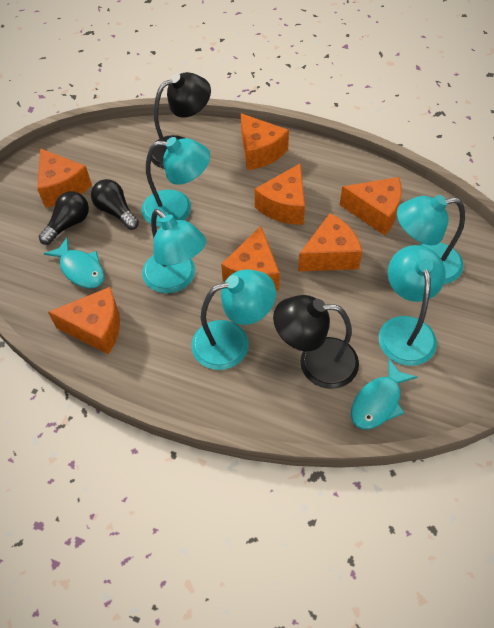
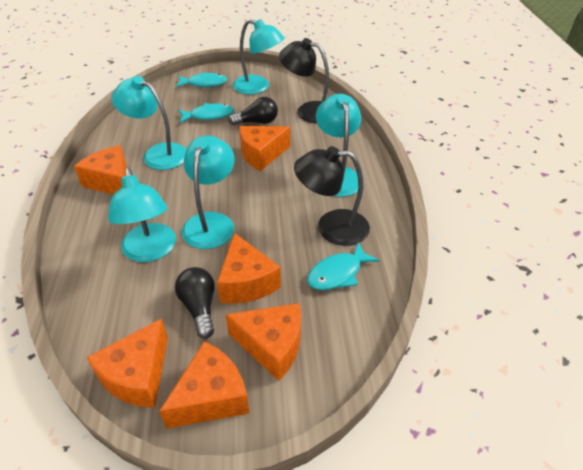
orange cheese: [37,148,92,208] [48,287,120,354] [221,226,280,291] [241,113,289,170] [255,163,305,225] [298,213,362,271] [340,177,402,235] = 7 -> [74,145,127,195] [86,318,168,408] [159,341,249,429] [217,233,281,304] [226,303,301,381] [240,126,290,171] = 6
turquoise fish: [44,237,104,289] [351,359,417,429] = 2 -> [176,72,228,87] [178,103,234,123] [307,242,380,290] = 3

